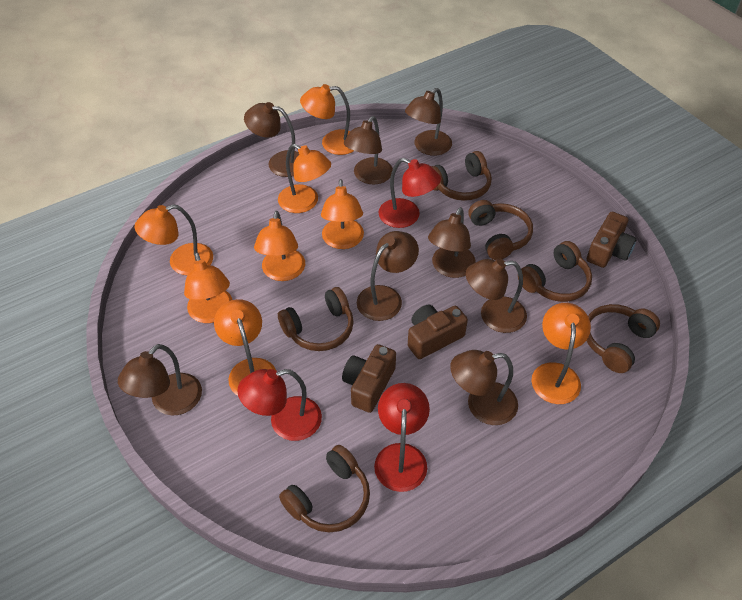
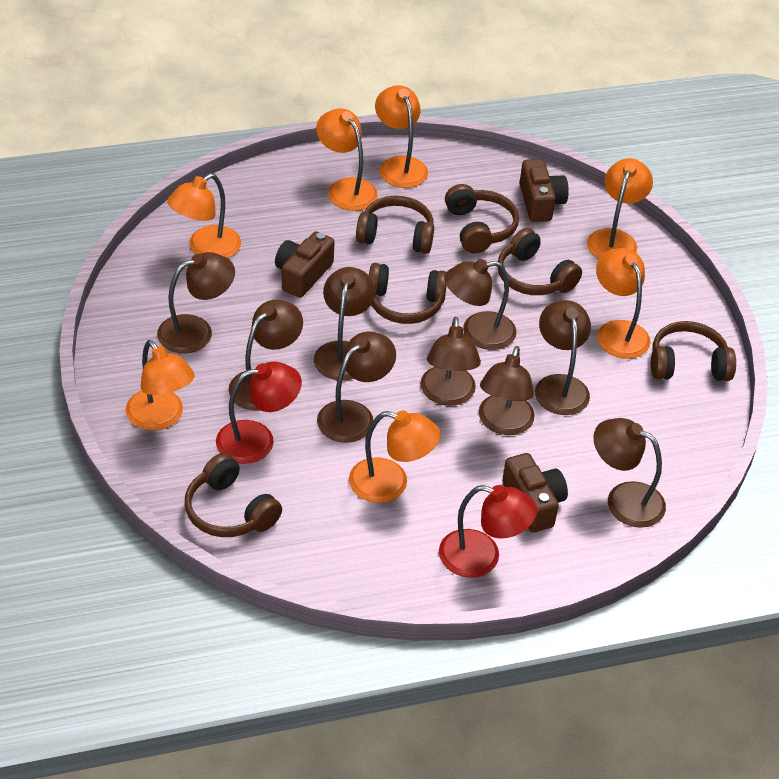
brown lamp: [118,344,202,416] [244,102,299,177] [344,116,393,184] [357,231,419,321] [405,88,452,156] [428,207,476,278] [450,350,518,425] [466,258,527,333] = 8 -> [157,252,235,353] [229,300,303,411] [314,267,375,381] [317,332,396,443] [420,317,481,406] [444,259,517,350] [479,346,535,435] [535,300,591,415] [593,418,666,528] = 9
orange lamp: [135,204,213,275] [184,252,232,323] [214,299,276,396] [254,211,305,281] [278,144,331,213] [300,84,353,155] [321,179,364,249] [531,303,591,404] = 8 -> [126,340,195,430] [167,173,241,258] [316,108,378,211] [349,410,441,503] [375,85,428,188] [587,158,653,259] [596,248,651,359] = 7
red lamp: [237,369,322,441] [374,383,430,492] [378,158,441,228] = 3 -> [216,362,302,464] [439,485,537,578] = 2

